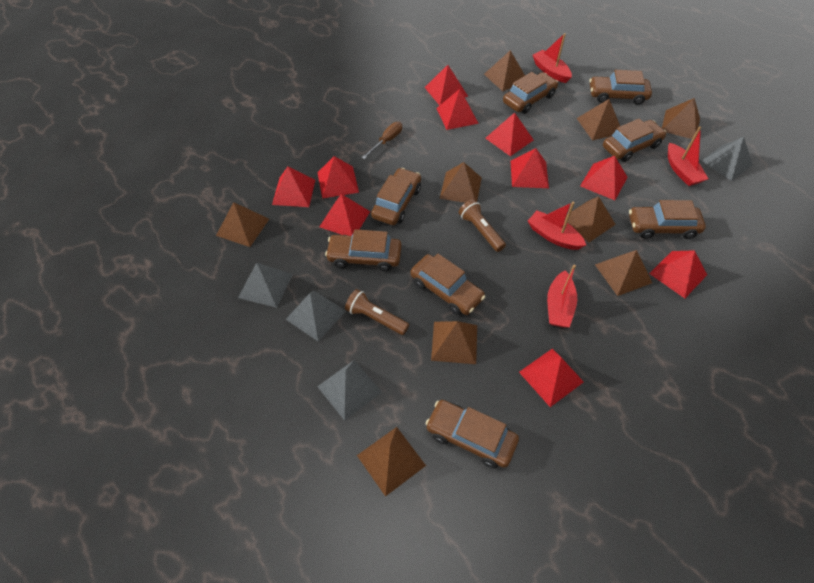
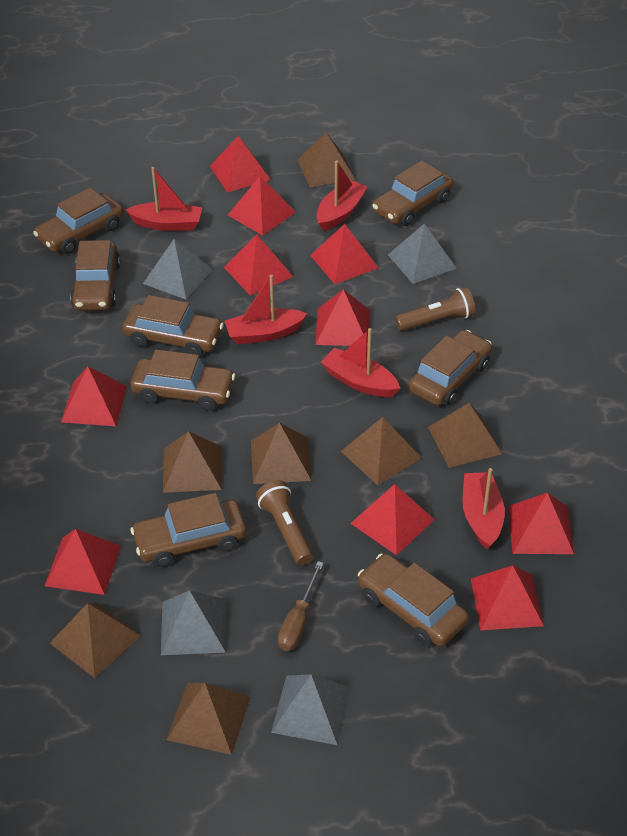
brown pyramid: [216,202,269,247] [357,427,426,497] [431,321,477,364] [440,162,482,203] [484,50,525,91] [565,196,616,242] [577,99,620,140] [595,250,652,296] [662,98,700,139] = 9 -> [50,602,141,678] [163,431,222,493] [166,683,251,755] [251,423,312,484] [298,132,355,187] [341,417,421,485] [428,403,502,468] = 7
red boat: [528,202,586,250] [533,33,572,83] [547,265,577,328] [668,126,708,186] = 4 -> [126,167,202,231] [224,275,307,344] [316,160,368,231] [321,328,400,397] [462,468,505,550] = 5

